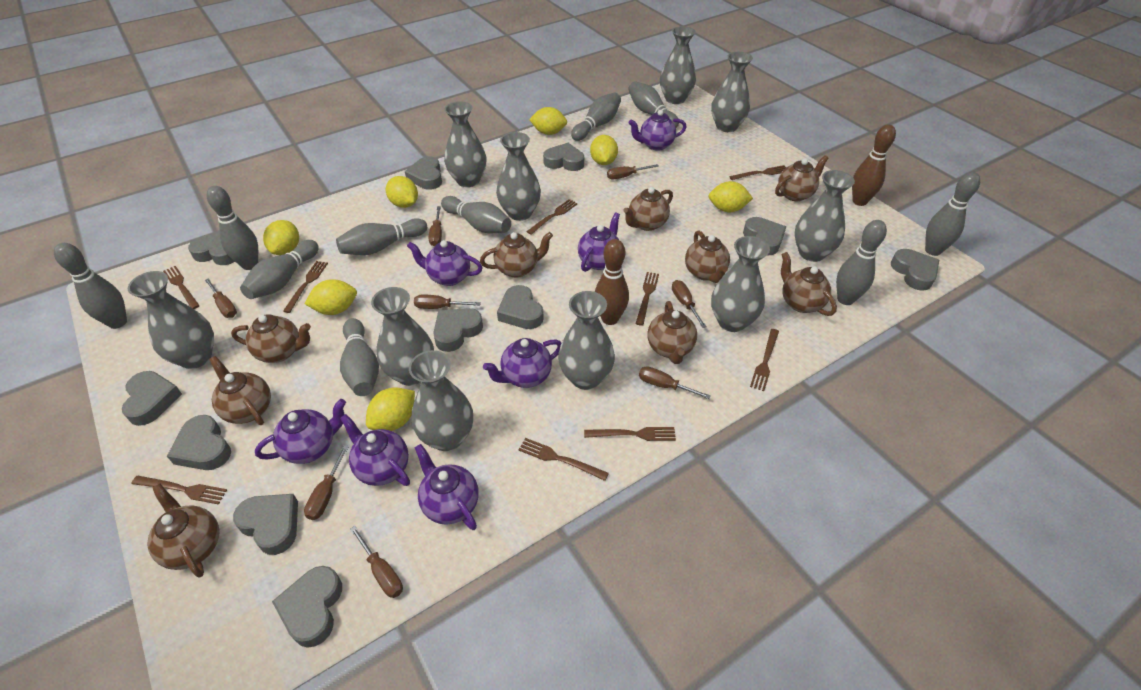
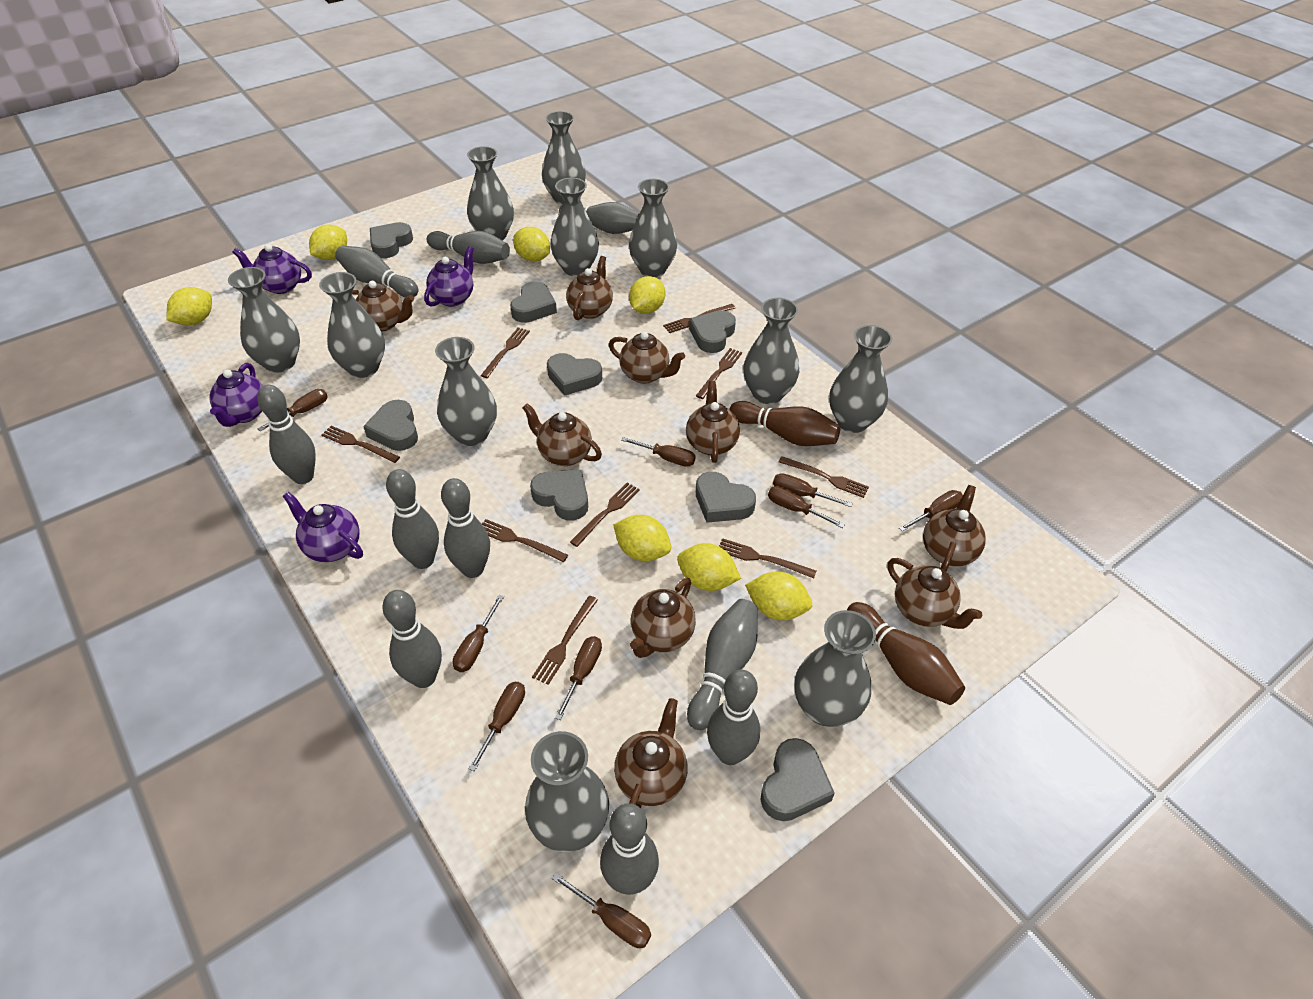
brown screwdriver: [205,278,237,318] [304,445,349,520] [350,526,403,598] [414,295,481,309] [429,206,442,246] [607,164,659,179] [639,366,711,399] [672,280,706,328] = 8 -> [258,389,328,431] [453,595,504,672] [469,682,525,771] [552,873,651,948] [555,636,602,720] [621,437,696,467] [768,486,845,528] [773,473,853,507] [899,490,963,532] = 9
grey heart: [122,371,182,426] [167,415,231,470] [188,232,235,265] [233,494,298,555] [272,566,342,648] [405,156,442,190] [433,308,483,352] [497,285,544,329] [543,143,584,171] [743,217,786,256] [891,249,939,291] = 11 -> [363,400,418,451] [370,222,413,258] [510,281,557,323] [530,470,588,521] [547,353,602,396] [689,310,736,353] [696,472,756,523] [760,738,835,821] = 8
grey vase: [128,271,214,369] [371,287,434,386] [409,350,473,451] [444,101,487,187] [496,132,541,221] [558,291,615,390] [660,26,696,104] [711,52,753,132] [711,236,770,332] [794,170,855,262] = 10 -> [228,267,300,373] [319,272,385,378] [435,337,497,446] [467,146,514,240] [525,731,609,852] [542,111,586,204] [550,178,599,276] [629,179,677,277] [743,298,799,404] [795,610,876,727] [829,325,893,433] = 11
purple teapot: [255,399,346,464] [340,414,410,486] [407,240,483,286] [415,444,479,530] [483,338,561,388] [578,212,620,272] [629,110,687,151] = 7 -> [209,363,263,427] [232,244,312,294] [283,492,363,562] [424,246,474,307] = 4

